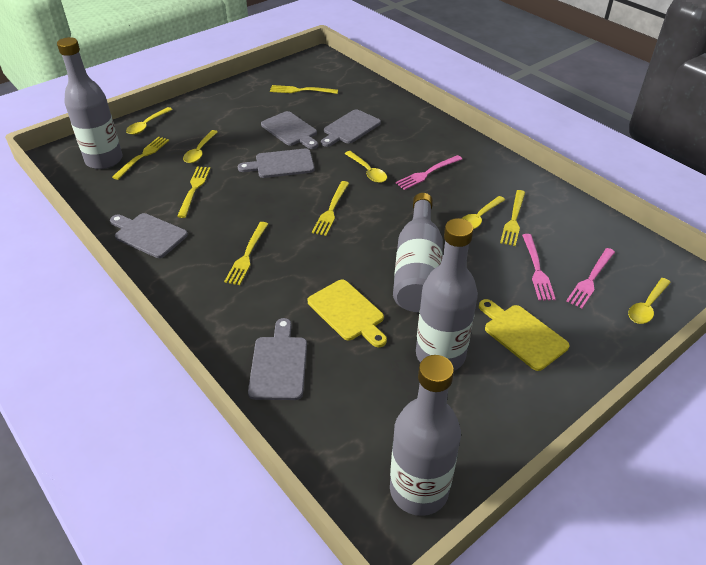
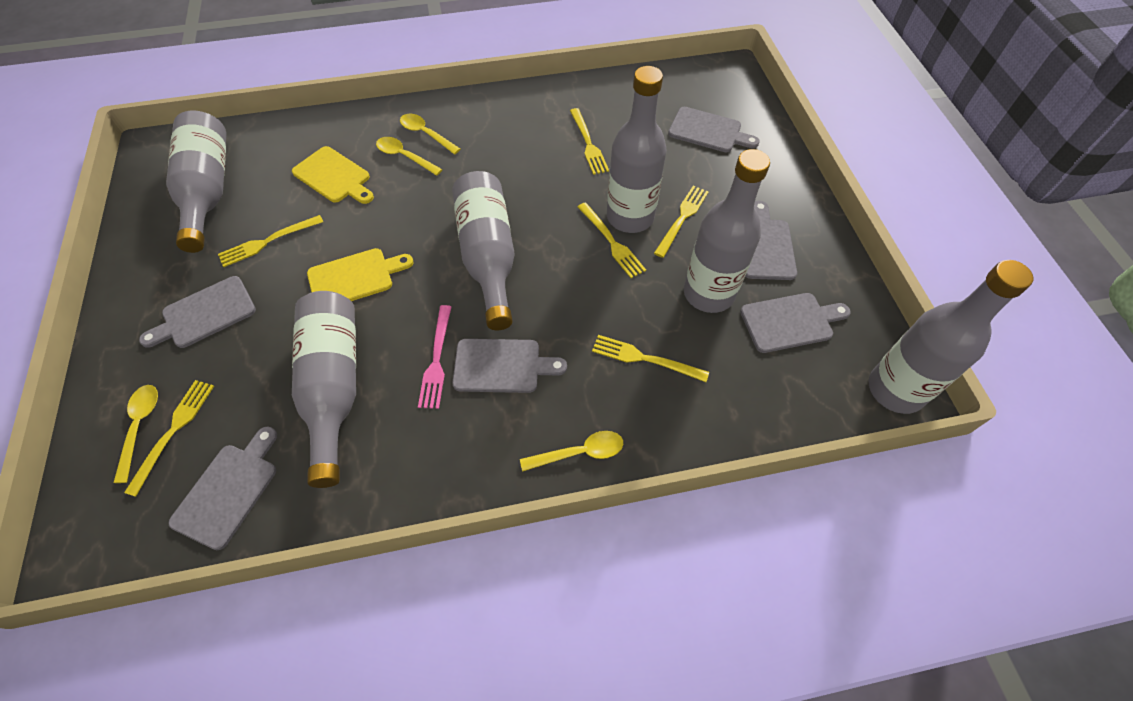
grey bottle: [57,37,122,169] [390,355,461,516] [393,193,443,312] [416,218,478,371] = 4 -> [166,110,226,253] [292,291,356,488] [452,171,515,330] [607,66,667,233] [684,149,770,313] [869,260,1033,414] = 6
grey cutting board: [110,213,188,258] [238,149,314,178] [248,318,307,400] [261,111,318,149] [321,109,381,147] = 5 -> [139,276,256,348] [168,426,277,550] [452,339,567,393] [668,107,760,152] [740,293,851,353] [745,201,797,280] = 6
pink fork: [395,155,462,190] [522,234,556,301] [566,248,615,308] = 3 -> [418,305,451,409] = 1
yellow spoon: [126,107,173,135] [183,130,218,163] [345,151,387,183] [462,196,505,229] [628,278,671,324] = 5 -> [114,385,158,483] [376,137,443,176] [400,114,461,154] [520,431,623,472] = 4

